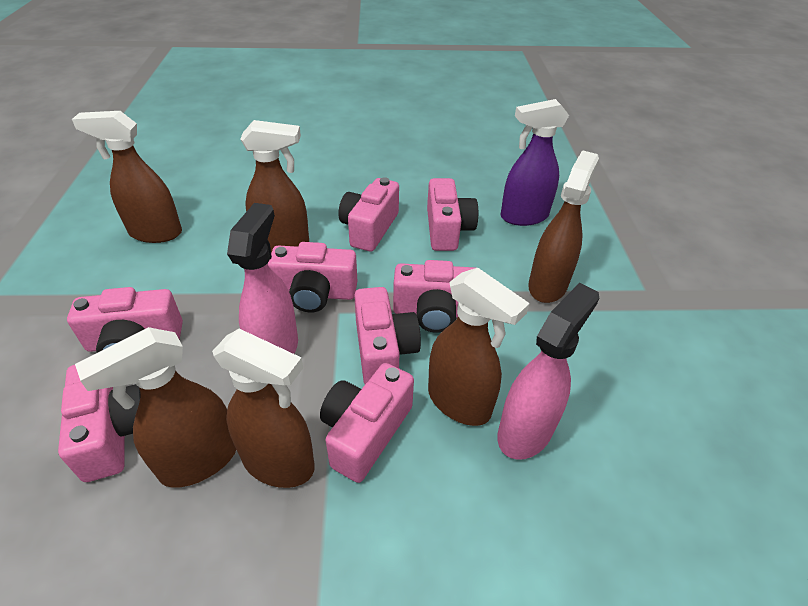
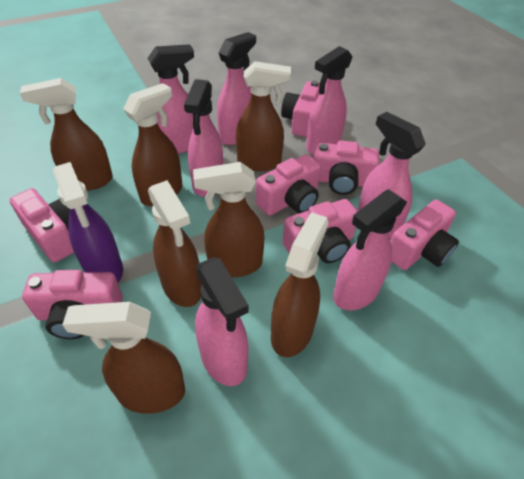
brown spray bottle: [72,111,182,243] [75,327,236,488] [212,329,315,488] [240,120,309,253] [428,268,530,426] [528,150,599,303] = 6 -> [20,78,113,191] [63,302,185,414] [123,83,182,206] [148,180,202,307] [193,162,264,277] [236,61,291,171] [271,212,329,357] = 7
pink camera: [58,365,141,482] [67,287,183,353] [268,242,357,313] [320,363,414,483] [338,177,399,252] [354,287,421,384] [393,260,476,333] [427,178,478,251] = 8 -> [10,188,74,263] [22,270,123,339] [256,154,321,216] [281,81,320,137] [283,199,358,263] [313,141,379,195] [390,199,459,270] = 7
pink spray bottle: [227,203,298,354] [497,283,599,460] = 2 -> [147,44,194,154] [184,79,223,197] [195,257,248,386] [217,32,256,145] [306,46,353,155] [333,189,407,311] [357,112,426,239] = 7

